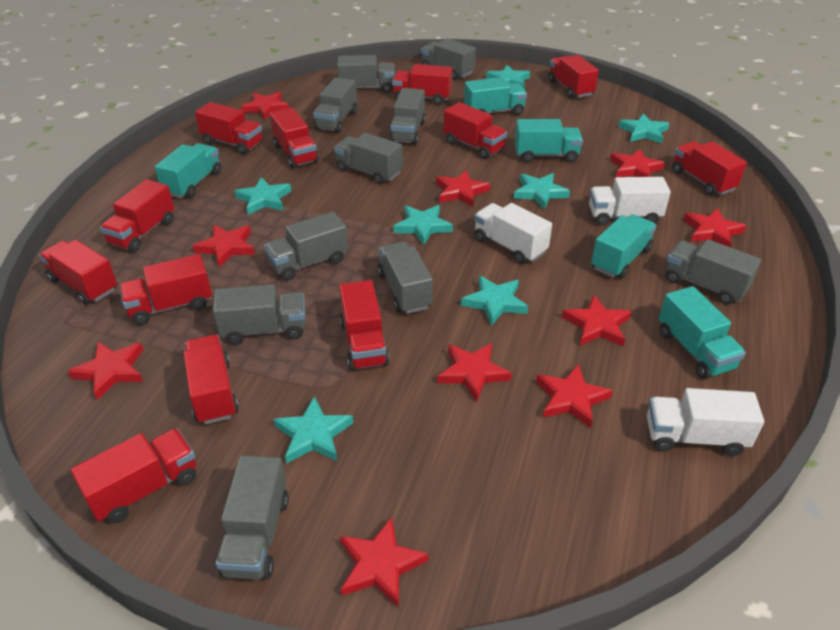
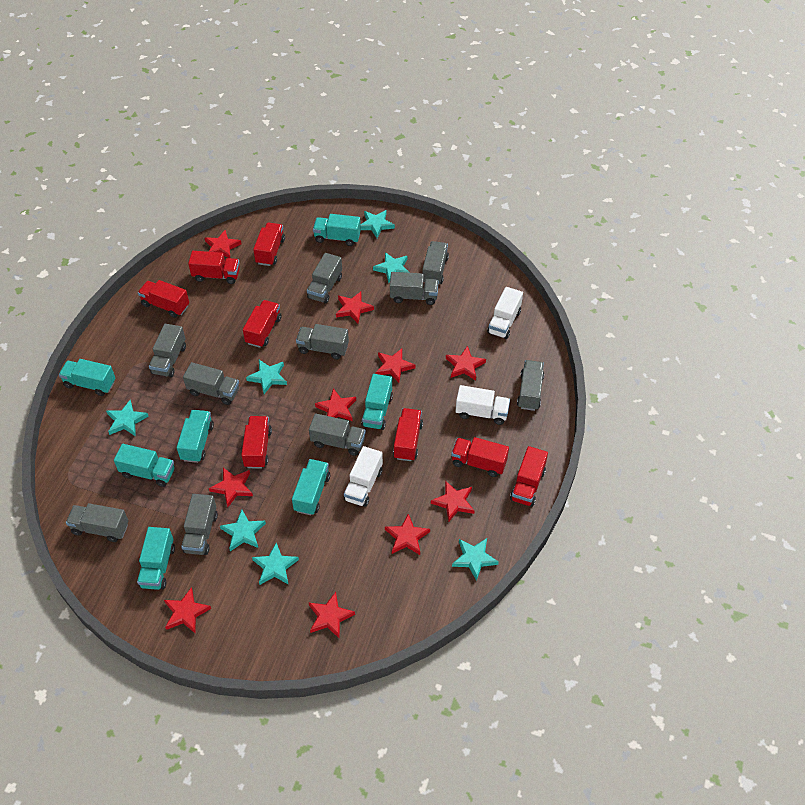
red truck: [39,240,117,305] [71,428,196,524] [100,179,174,252] [119,254,212,325] [183,335,239,425] [195,102,263,155] [270,108,319,168] [339,280,390,371] [392,64,452,105] [443,102,507,159] [548,55,599,99] [672,141,747,196] = 12 -> [138,280,189,318] [188,251,240,284] [241,416,272,469] [243,300,281,348] [253,222,285,266] [393,408,423,461] [451,437,509,477] [510,446,548,507] = 8
turquoise truck: [155,143,221,198] [464,77,527,115] [514,119,583,162] [591,214,657,279] [659,286,746,379] = 5 -> [59,359,115,396] [114,444,175,487] [137,527,175,590] [177,410,214,463] [292,459,330,515] [313,214,361,246] [361,374,393,430] = 7

